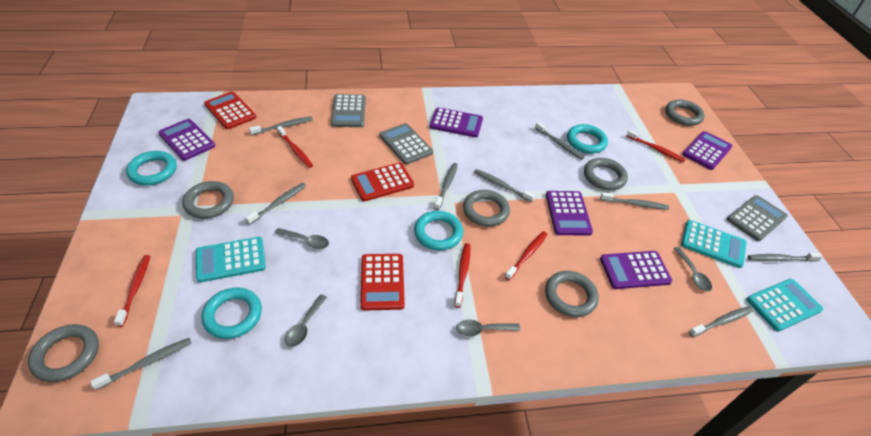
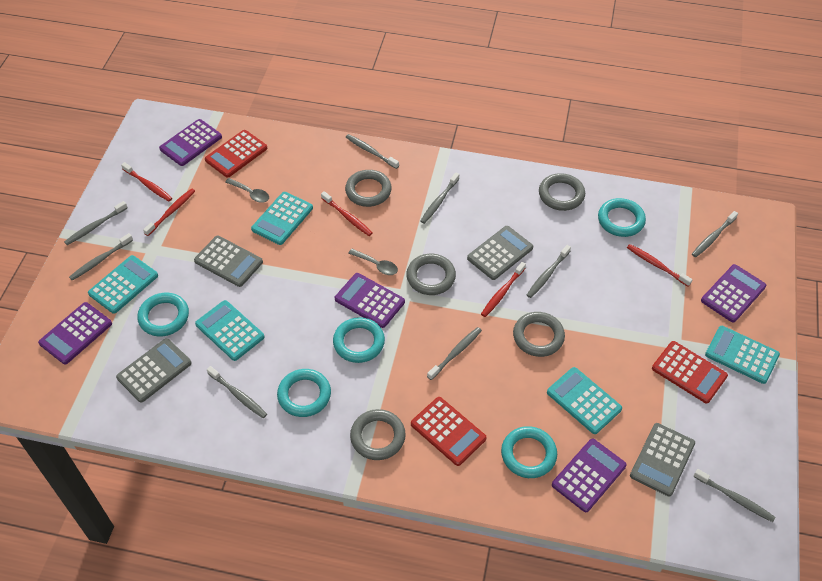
grey calculator: [331,94,366,127] [379,123,433,165] [727,195,788,241] = 3 -> [116,338,192,403] [194,235,263,287] [467,226,533,280] [630,423,695,497] = 4
grey ring: [28,324,99,382] [182,181,234,219] [463,190,510,227] [545,271,599,317] [584,158,628,190] [665,99,705,126] = 6 -> [345,170,392,207] [350,409,406,460] [406,254,456,295] [513,312,565,357] [539,173,585,211] = 5
grey spoon: [275,228,329,249] [285,294,327,347] [456,319,520,336] [673,247,712,291] = 4 -> [225,178,269,203] [348,249,398,275] = 2
turquoise calculator: [196,237,266,283] [681,220,747,268] [746,279,823,332] = 3 -> [88,255,158,314] [195,300,265,361] [251,192,313,245] [547,367,622,434] [705,326,780,384] = 5
turquoise ring: [126,151,177,185] [202,287,262,339] [414,211,463,250] [567,124,608,154] = 4 -> [137,293,189,336] [277,369,331,417] [333,317,385,363] [501,426,557,478] [598,198,646,237] = 5

